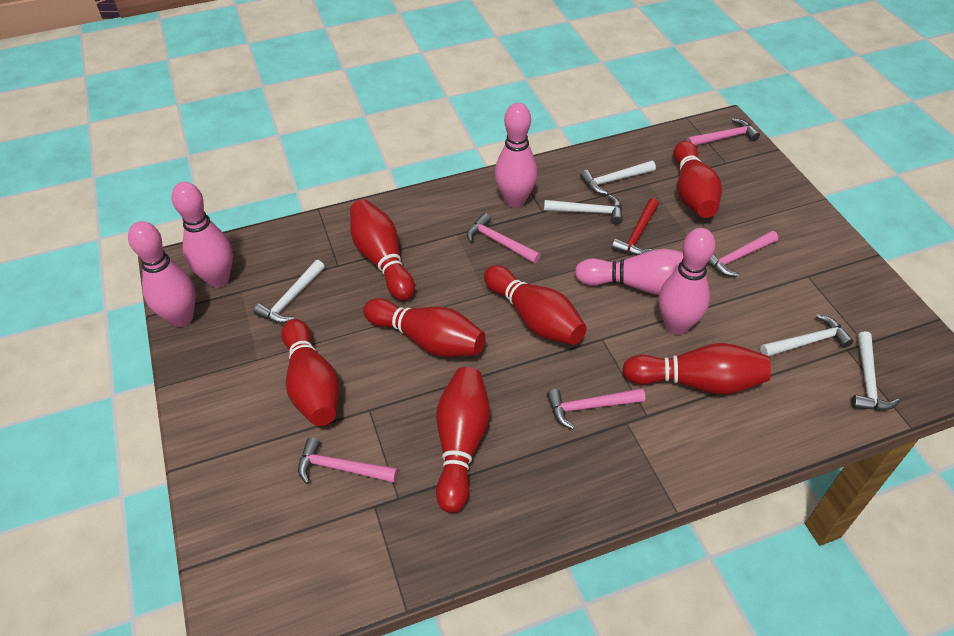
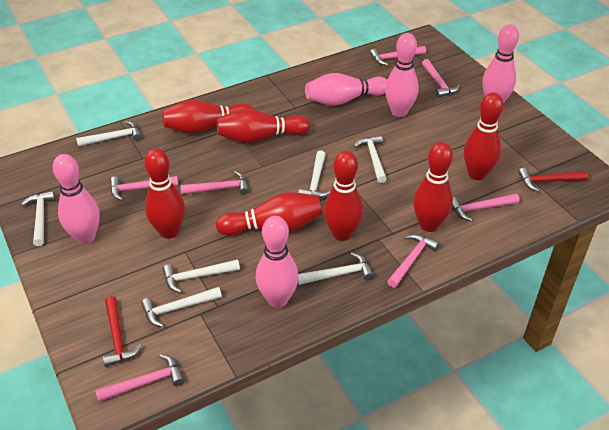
pink hammer: [298,438,398,484] [467,213,541,264] [547,388,645,429] [686,118,760,146] [707,231,778,277] = 5 -> [95,354,185,402] [110,176,178,200] [180,171,249,195] [370,46,426,66] [387,234,440,288] [422,59,460,97] [452,194,520,222] = 7
red hammer: [612,198,659,256] = 1 -> [103,296,142,367] [518,168,589,192] = 2
white hammer: [254,260,325,324] [544,195,623,225] [580,161,656,195] [760,314,853,356] [851,331,900,410] = 5 -> [21,191,55,246] [76,121,142,147] [141,287,222,327] [163,259,240,293] [298,150,331,198] [298,252,374,285] [354,135,387,183] = 7

